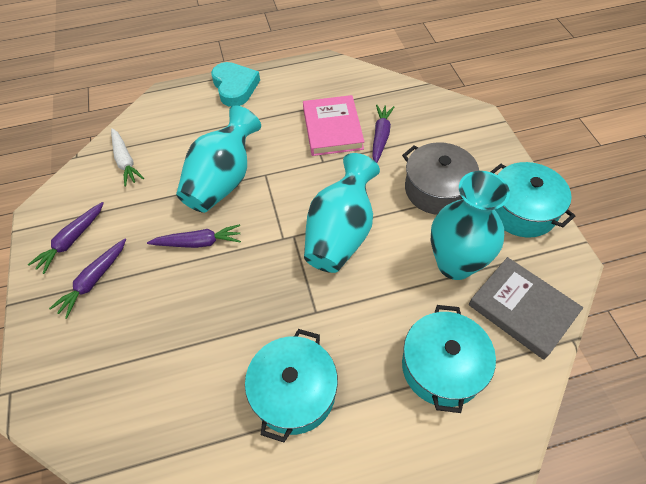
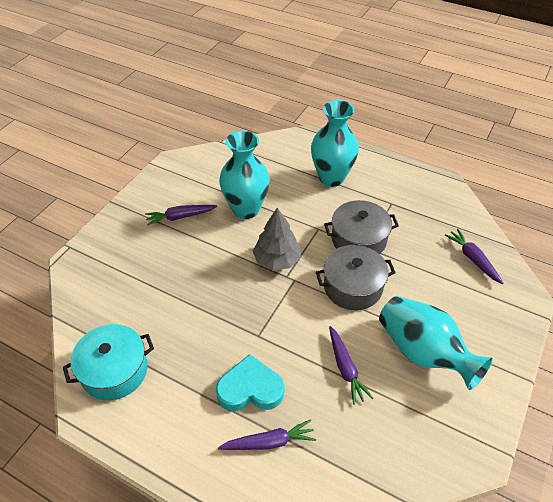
grey book: [469,257,583,360] = 1 -> none = 0
grey pot: [402,142,479,215] = 1 -> [316,245,396,310] [324,200,399,254] = 2
grey tree: none = 0 -> [253,207,301,270] = 1
pink book: [303,95,364,156] = 1 -> none = 0
turquoise pot: [245,329,338,442] [402,305,496,413] [491,162,575,238] = 3 -> [63,324,154,400] = 1
white carrot: [111,128,144,186] = 1 -> none = 0

